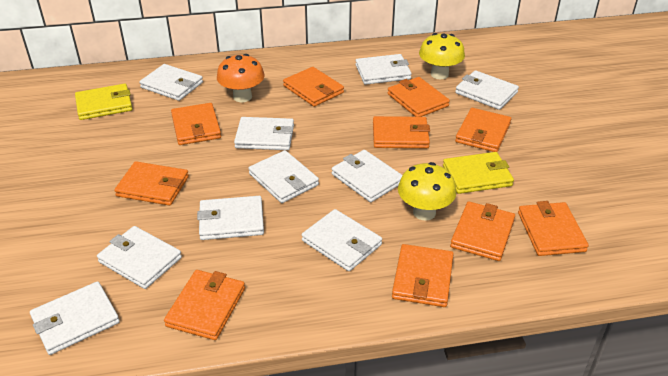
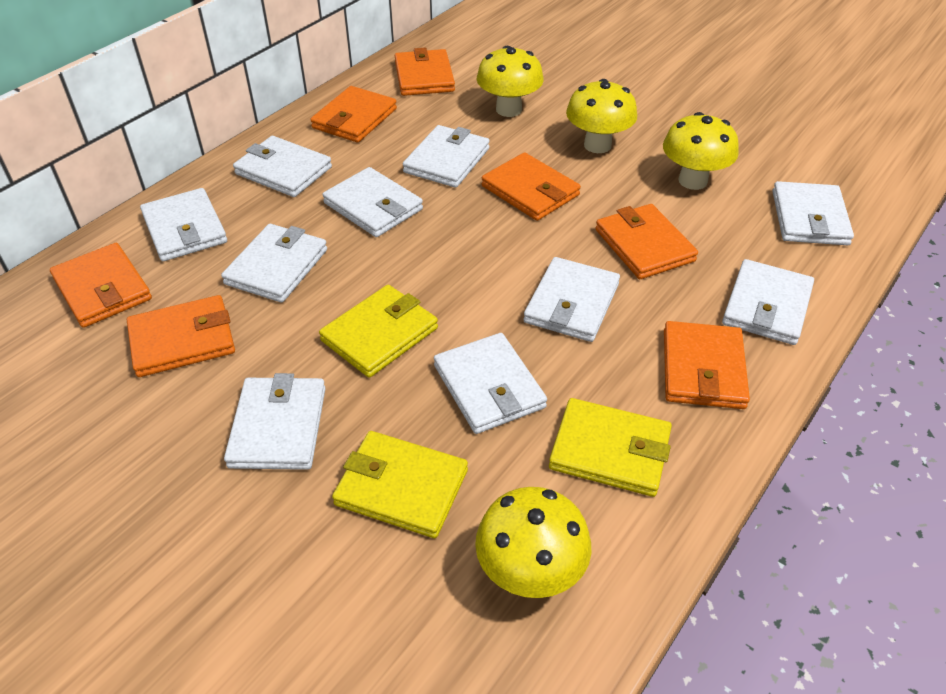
orange mushroom: [217,54,265,102] = 1 -> none = 0
orange wallet: [114,161,189,206] [164,270,245,340] [171,103,221,145] [283,67,344,107] [373,116,430,148] [388,77,450,117] [392,244,454,307] [450,201,515,261] [455,108,511,152] [518,201,589,256] = 10 -> [50,243,152,328] [127,295,235,377] [310,86,397,143] [395,48,455,96] [482,152,581,221] [596,204,698,279] [664,321,750,409] = 7
yellow mushroom: [398,162,456,221] [419,33,465,79] = 2 -> [475,487,591,598] [477,46,544,117] [566,79,637,153] [663,112,739,190] = 4
yellow wallet: [75,84,133,120] [443,152,514,194] = 2 -> [319,285,438,378] [332,431,468,538] [549,398,672,497] = 3

